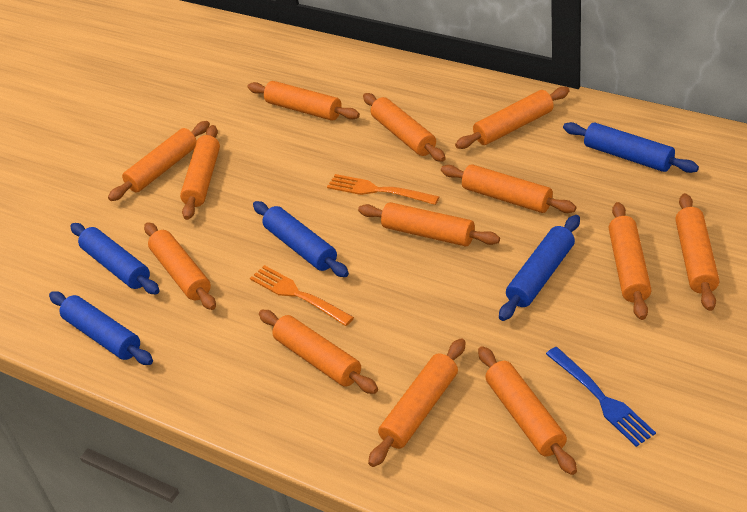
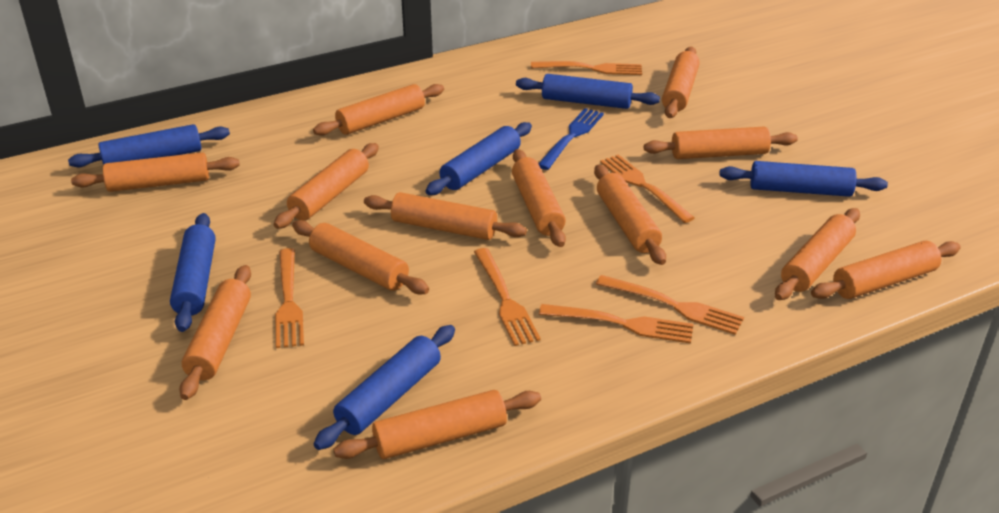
blue rolling pin: [49,291,153,365] [71,223,160,294] [253,201,349,277] [499,215,580,321] [563,122,699,173] = 5 -> [68,124,230,167] [170,213,216,332] [314,325,455,450] [425,122,532,195] [516,74,660,109] [719,161,888,197] = 6
orange fork: [250,265,354,326] [327,174,440,205] = 2 -> [275,248,304,348] [474,248,541,346] [531,61,642,75] [539,304,694,344] [596,275,744,335] [600,155,695,223] = 6

